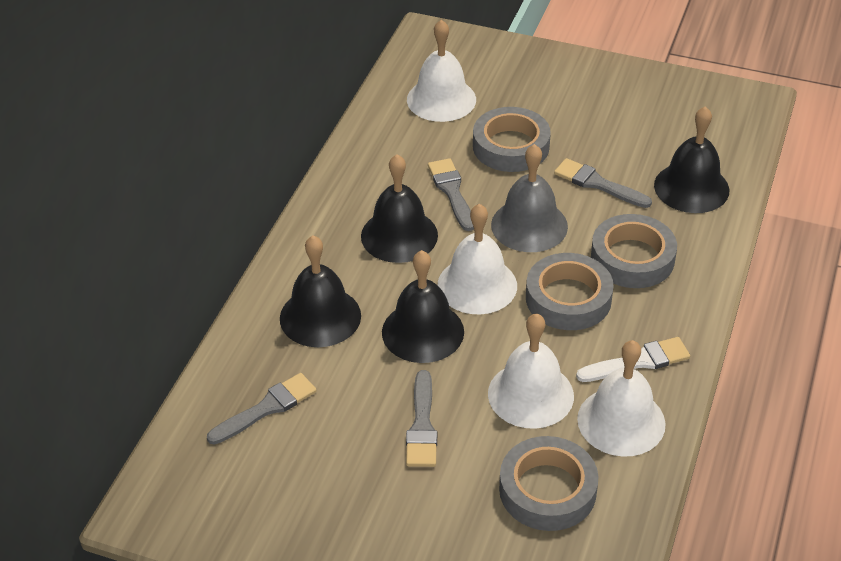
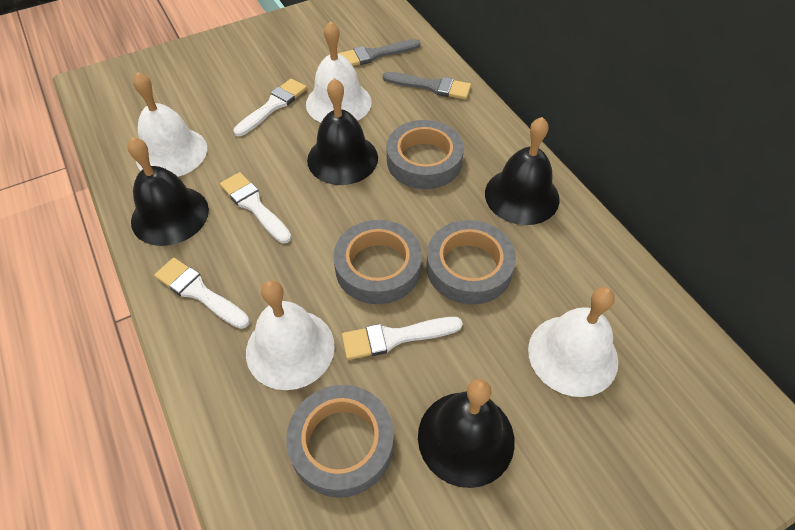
grey bell: [491,144,568,252] = 1 -> none = 0
grey brush: [207,373,317,445] [406,370,437,467] [428,158,474,231] [554,158,652,208] = 4 -> [338,39,421,66] [383,72,471,99] = 2
white brush: [576,337,690,382] = 1 -> [154,258,250,329] [220,172,291,243] [233,79,307,136] [342,317,463,360] = 4

